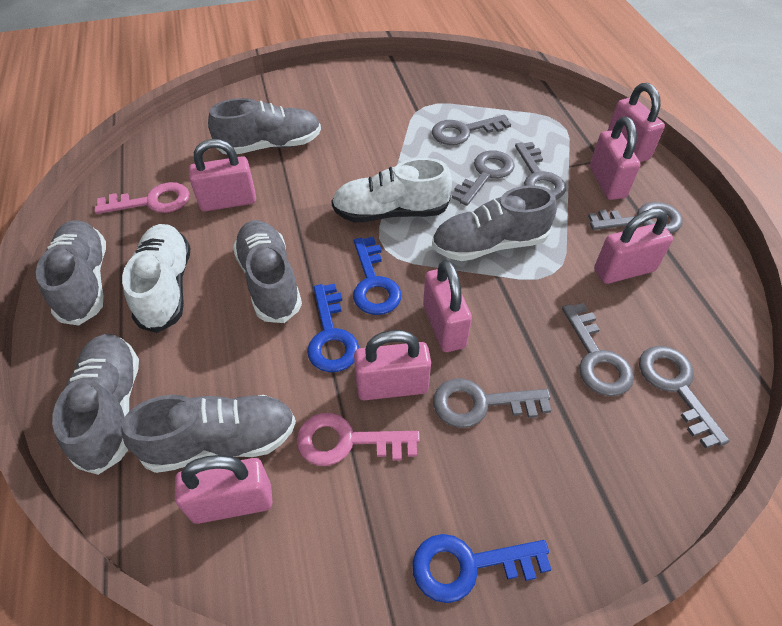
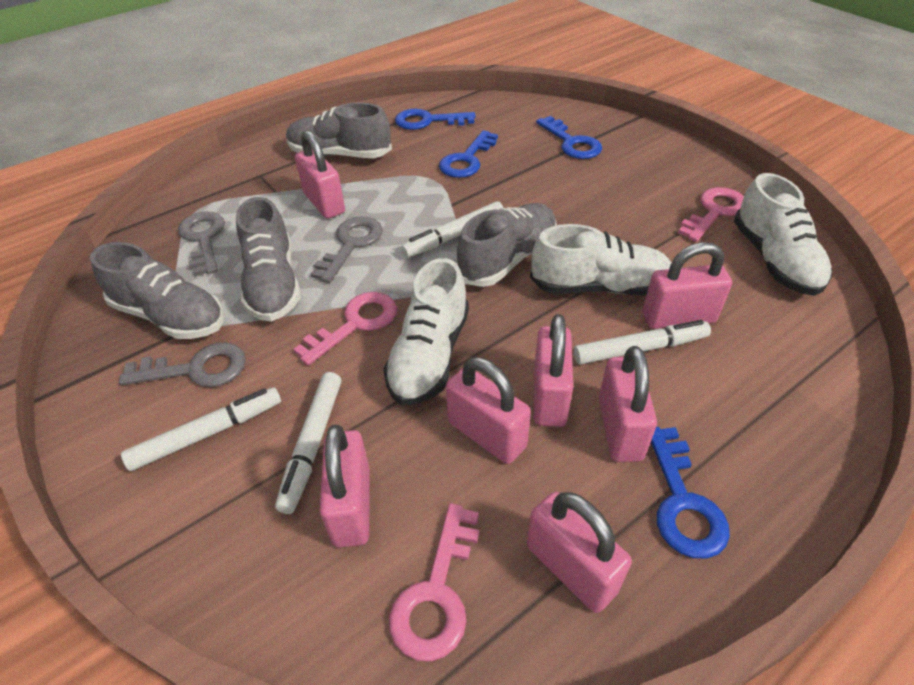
blue key: [307,284,359,372] [353,237,402,315] [412,534,552,603] = 3 -> [395,109,476,130] [439,130,498,178] [536,116,602,159] [651,427,730,559] = 4
grey key: [432,115,511,145] [433,378,551,428] [452,151,515,206] [515,142,566,199] [562,303,634,396] [588,202,683,233] [639,346,730,449] = 7 -> [119,342,246,387] [178,211,225,276] [311,217,383,283] = 3
grey shoe: [36,220,106,325] [52,334,139,475] [121,395,296,473] [208,98,321,154] [233,220,302,323] [432,185,557,261] = 6 -> [90,242,224,339] [236,197,301,322] [286,102,392,158] [457,203,557,287] = 4
pink key: [95,182,190,214] [297,413,420,466] = 2 -> [293,292,397,365] [389,503,479,661] [678,187,744,242] = 3
white marker: none = 0 -> [121,387,281,471] [275,372,341,514] [401,201,503,258] [573,320,711,365] = 4
white shoe: [122,224,190,333] [331,158,452,223] = 2 -> [384,258,469,405] [530,224,671,295] [734,173,832,296] = 3

